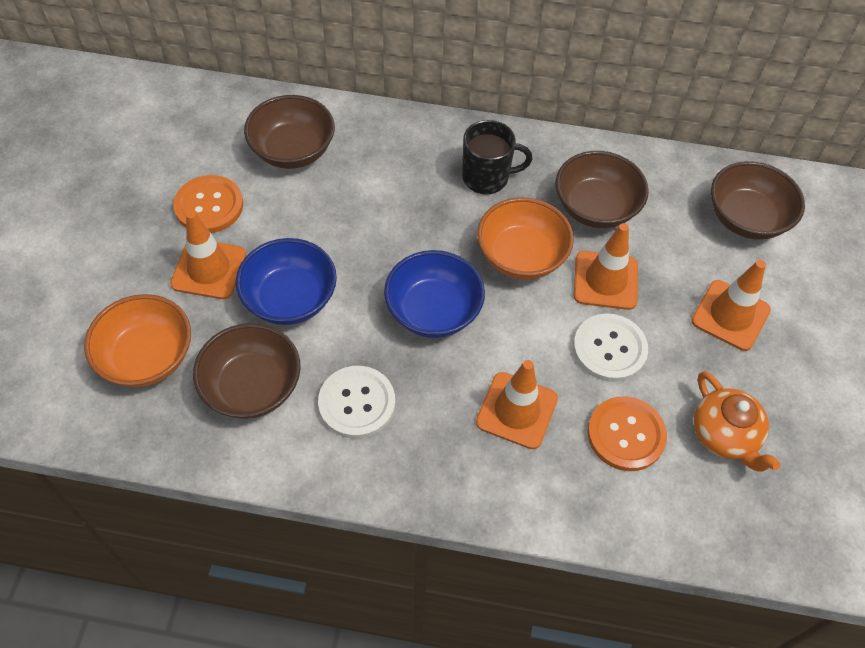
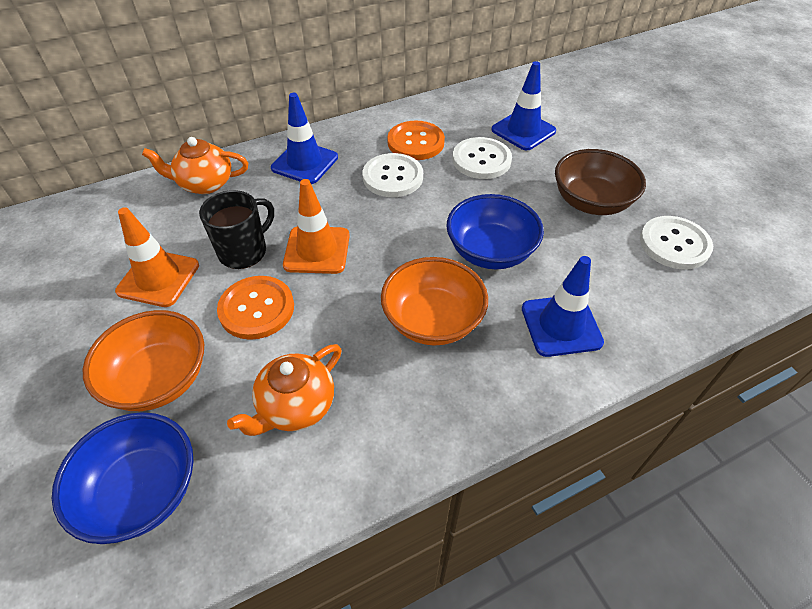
blue traffic cone: none = 0 -> [271,93,338,184] [492,61,556,151] [522,256,604,357] = 3
brown bowl: [193,323,301,419] [244,95,335,169] [556,151,649,228] [711,161,805,240] = 4 -> [555,149,646,215] = 1
orange teapot: [694,371,781,472] = 1 -> [142,137,248,194] [227,344,342,436] = 2
orange traffic cone: [170,211,246,299] [476,360,558,449] [574,223,638,310] [691,260,771,351] = 4 -> [115,207,199,307] [283,179,350,274] = 2
white button: [318,366,395,439] [573,313,648,382] = 2 -> [363,153,423,197] [452,137,512,179] [640,216,713,270] = 3

